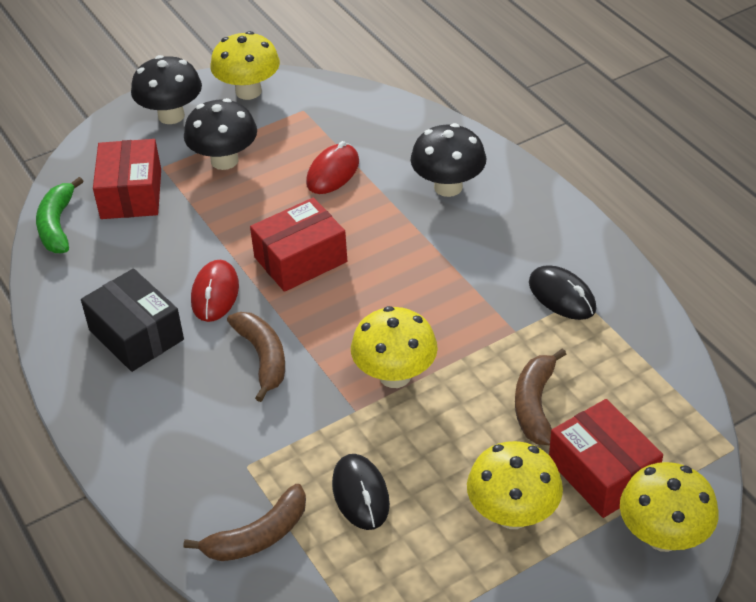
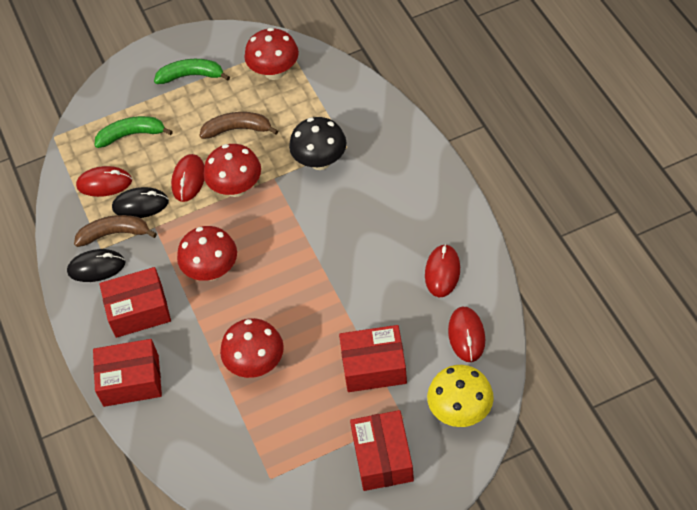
black box: [81,268,184,372] = 1 -> none = 0
black mushroom: [131,55,202,124] [184,98,257,170] [411,123,486,197] = 3 -> [289,117,346,170] = 1
brown banana: [184,484,306,561] [227,312,285,402] [515,348,566,445] = 3 -> [74,215,157,247] [199,112,278,139] = 2
green banana: [36,177,83,253] = 1 -> [95,116,173,148] [154,59,230,84] = 2
red box: [93,139,161,219] [250,198,347,292] [549,399,663,518] = 3 -> [93,339,162,407] [100,267,171,338] [339,325,407,392] [350,410,414,491] = 4
red mouse: [191,260,239,322] [306,141,359,194] = 2 -> [76,166,132,197] [171,154,205,202] [425,244,460,297] [448,307,485,362] = 4
red mushroom: none = 0 -> [177,226,237,281] [204,144,261,197] [220,318,284,378] [244,28,299,80] = 4
yellow mushroom: [210,31,280,100] [351,306,438,388] [467,441,563,529] [620,462,718,552] = 4 -> [427,365,494,427] = 1

